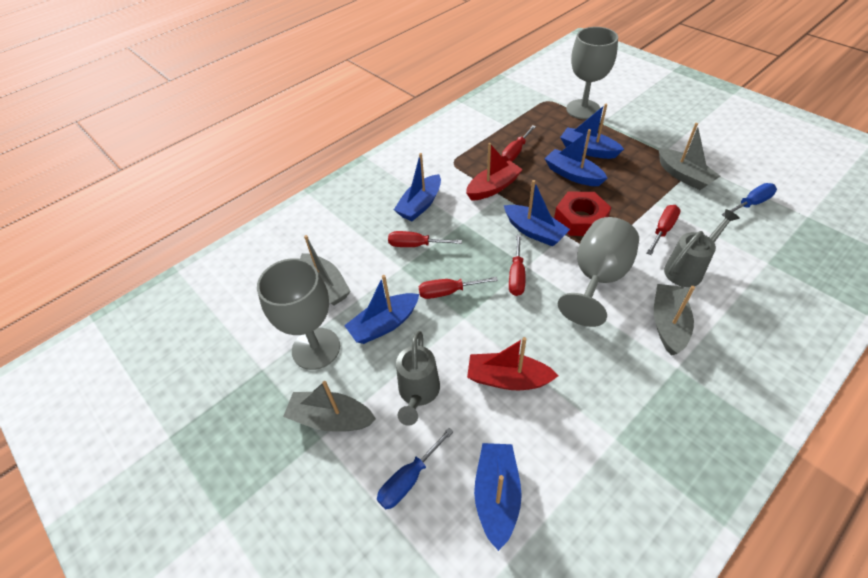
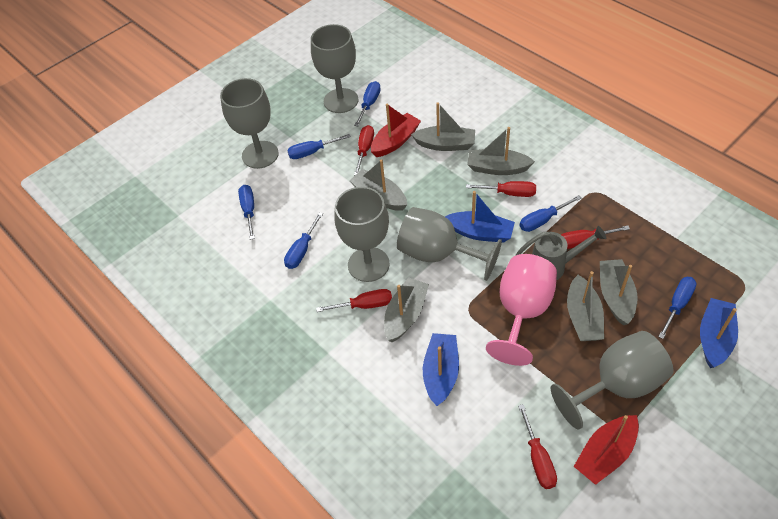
blue boat: [344,275,419,344] [394,153,441,221] [474,443,522,551] [504,180,570,247] [544,129,607,186] [560,104,624,159] = 6 -> [423,333,459,406] [445,191,515,243] [700,298,738,368] = 3
blue screwdriver: [377,428,454,509] [721,183,777,217] = 2 -> [238,185,255,240] [284,212,323,269] [287,134,351,159] [354,81,381,126] [520,195,581,232] [658,277,697,339] = 6
grey boat: [283,381,376,432] [300,235,351,306] [654,284,695,356] [659,123,720,190] = 4 -> [349,159,407,211] [384,277,429,342] [411,102,475,151] [467,127,535,175] [567,271,604,341] [600,259,638,325] = 6
grey goblet: [257,258,340,370] [558,217,639,327] [566,27,618,119] = 3 -> [220,78,279,169] [311,24,358,113] [335,187,390,282] [397,207,502,281] [551,331,674,429] = 5
grey watering can: [396,331,440,426] [664,209,740,287] = 2 -> [516,226,606,280] = 1
pink goblet: none = 0 -> [486,254,557,366] = 1
red nut: [554,192,611,236] = 1 -> none = 0

